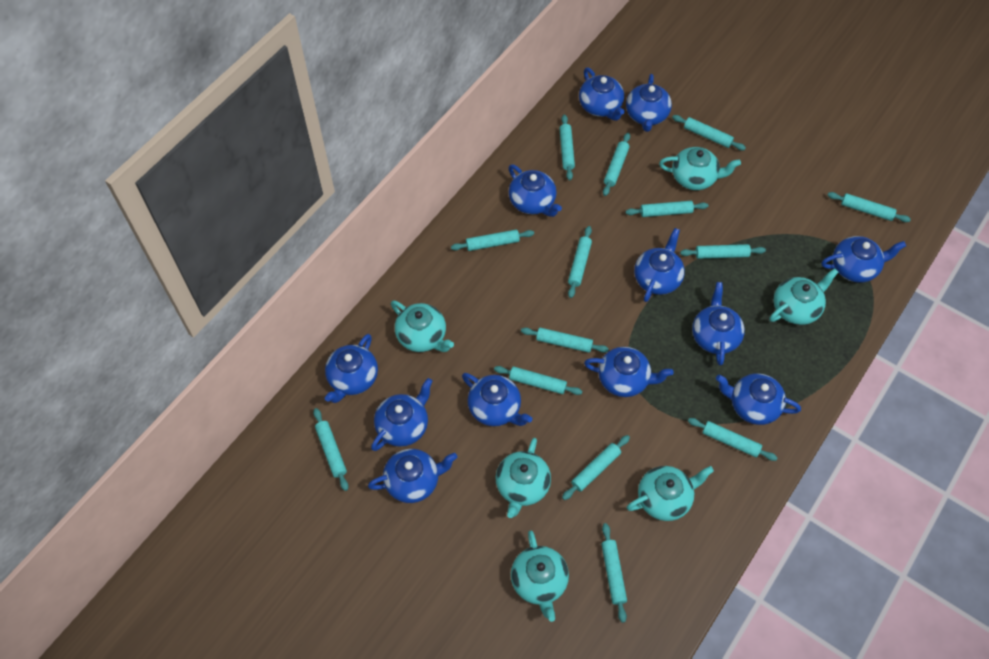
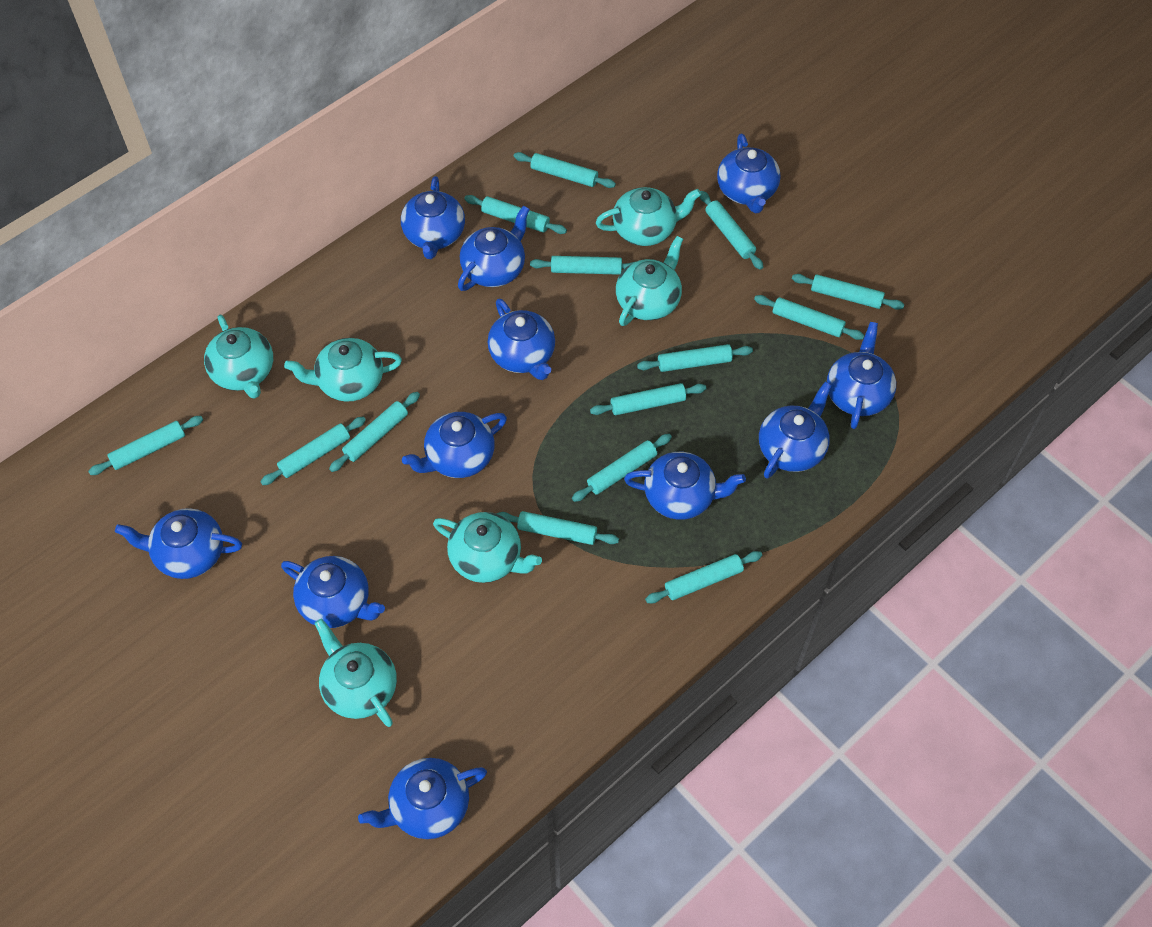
blue teapot: [325,334,378,403] [368,449,457,503] [371,378,433,451] [462,373,532,426] [509,164,562,217] [579,68,625,121] [584,347,674,397] [626,74,672,132] [634,228,685,302] [692,282,745,366] [716,373,801,425] [821,236,906,283] = 12 -> [115,508,242,579] [281,556,385,628] [358,758,487,839] [401,176,465,259] [402,412,507,478] [458,205,530,291] [488,299,555,380] [624,452,746,520] [717,134,781,213] [759,382,832,479] [827,322,896,429] = 11

